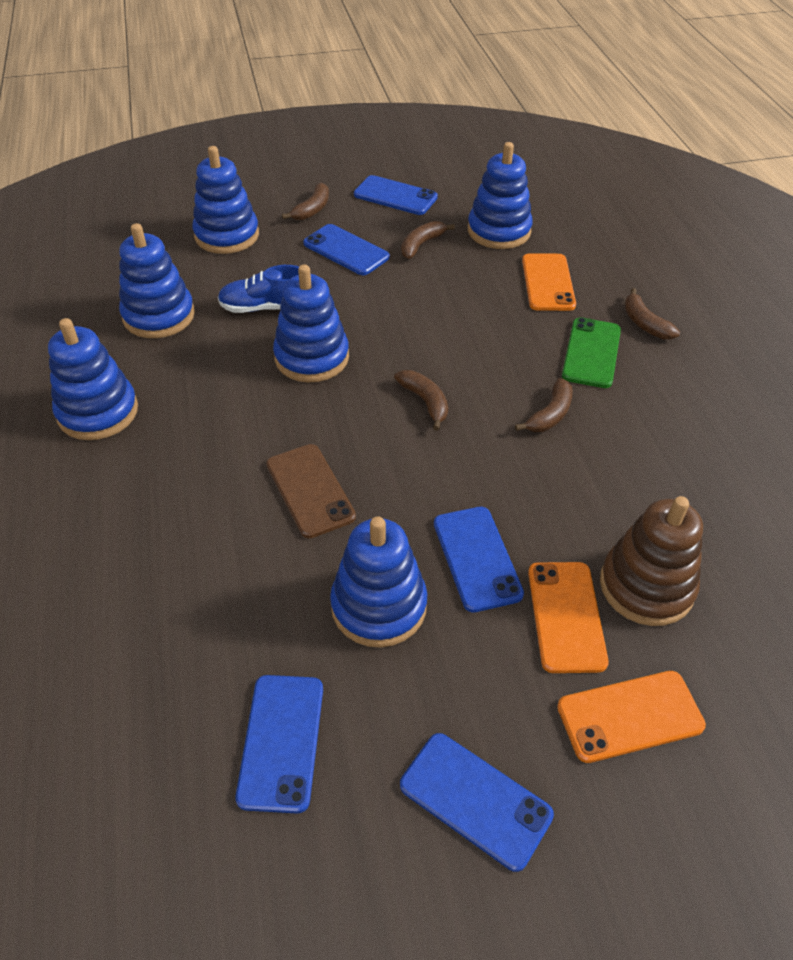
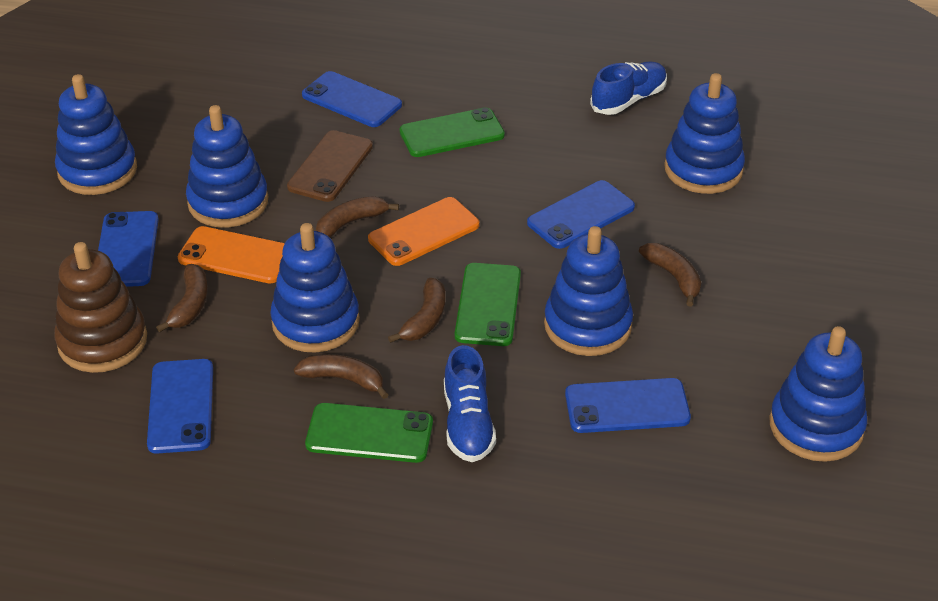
blue shoe: [218,265,299,313] = 1 -> [444,345,496,462] [590,62,667,115] = 2
green phone: [562,317,621,388] = 1 -> [305,403,433,463] [400,107,505,157] [455,263,521,346] = 3
orange phone: [522,253,576,311] [528,562,609,673] [557,671,706,763] = 3 -> [178,226,285,283] [368,197,480,266] = 2

